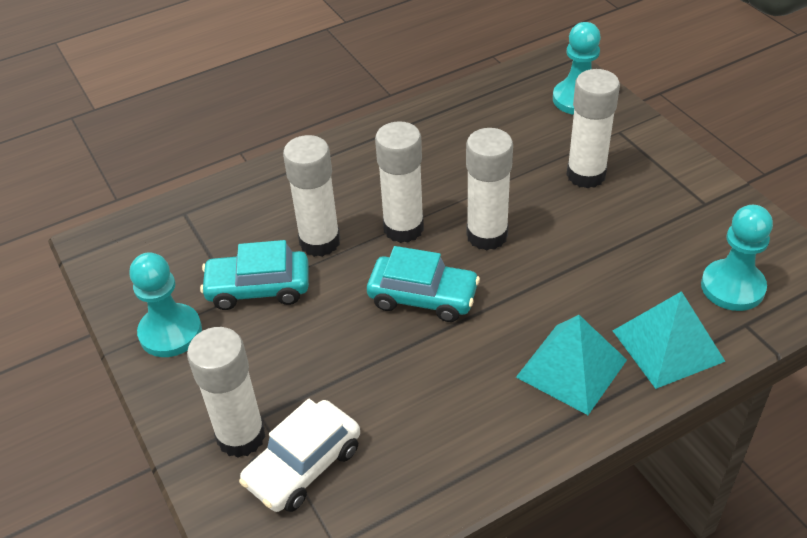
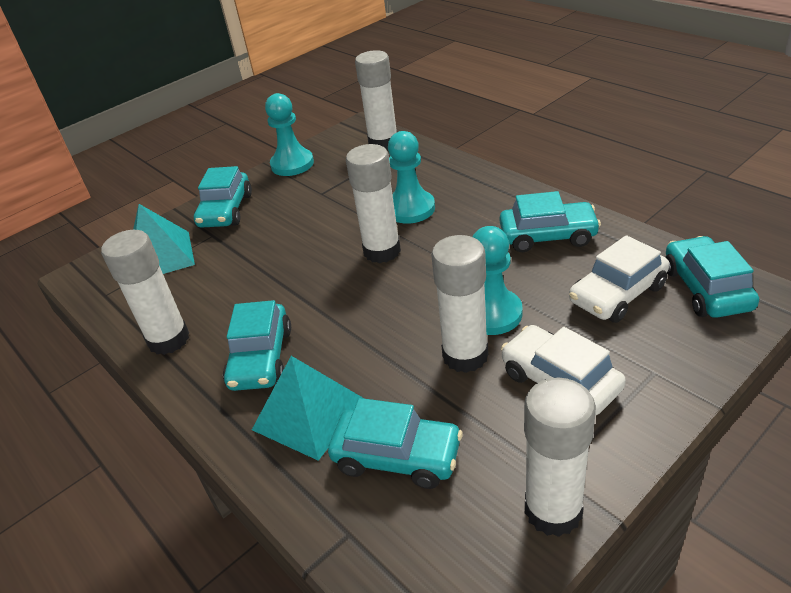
turquoise car: [200,240,309,310] [367,246,480,322] = 2 -> [194,166,252,227] [223,300,291,391] [328,398,463,489] [500,191,601,252] [665,236,759,318] = 5
white car: [239,399,360,512] = 1 -> [501,325,626,416] [569,235,669,323] = 2

